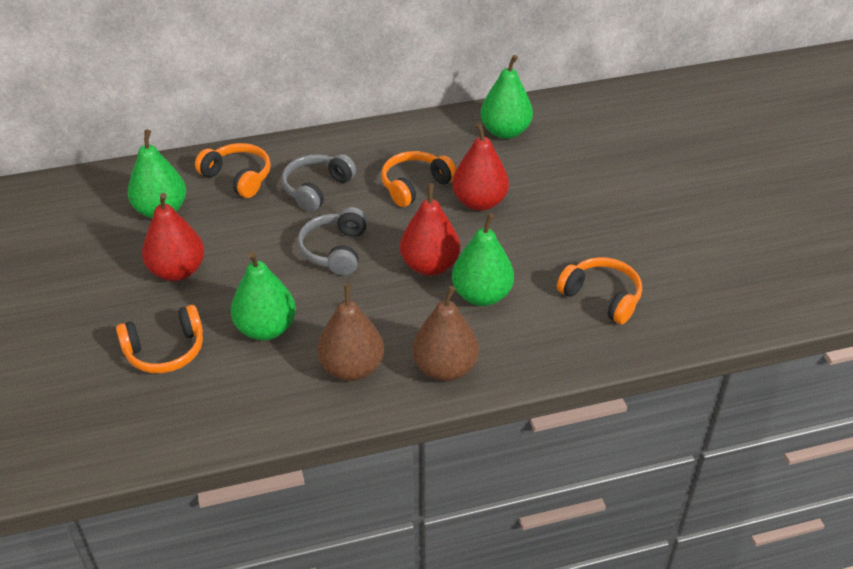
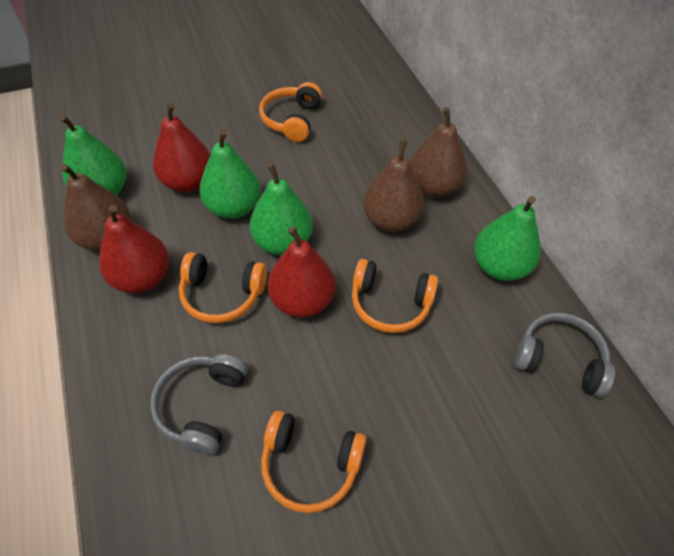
brown pear: [317,284,384,381] [412,286,479,381] = 2 -> [60,164,132,251] [363,140,424,232] [410,107,467,197] = 3

